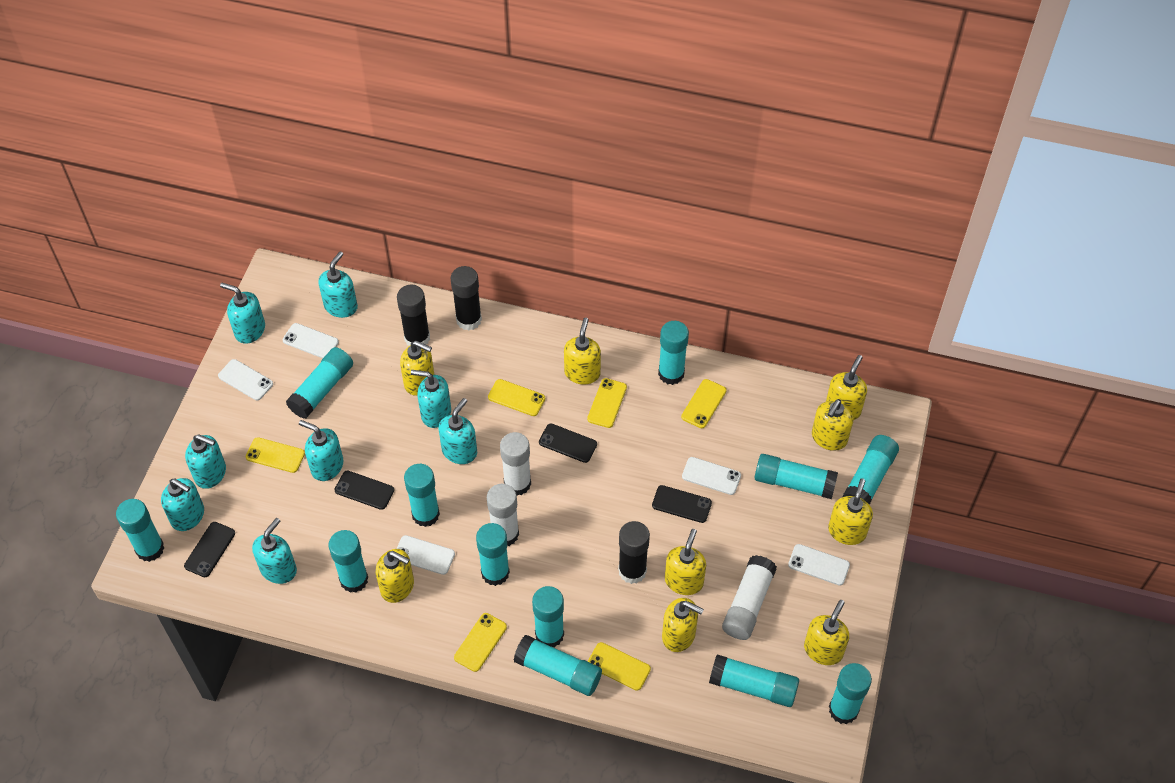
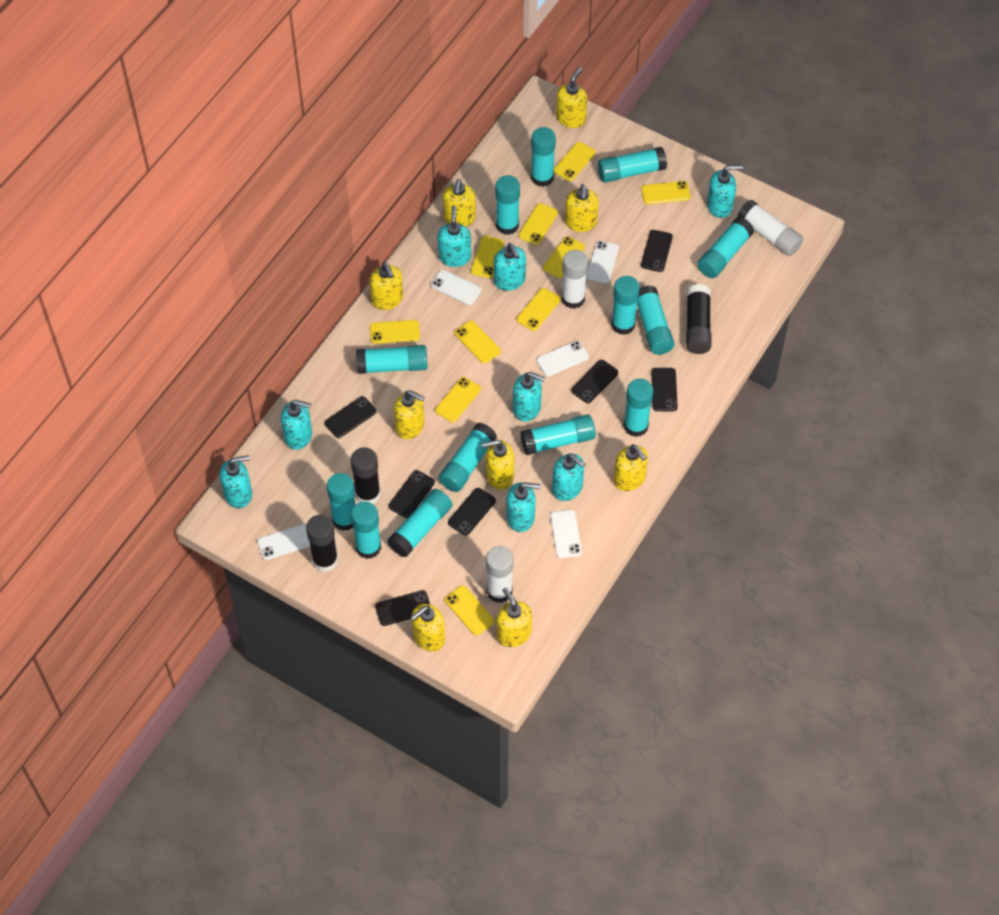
black phone: [184,522,235,577] [334,471,394,510] [539,424,597,463] [652,485,712,523] = 4 -> [324,396,376,438] [375,590,430,626] [389,470,435,518] [448,488,496,536] [571,360,618,403] [641,230,673,272] [651,368,678,411] = 7
turquoise glue stick: [116,499,164,562] [286,347,353,419] [329,530,368,593] [404,464,440,527] [476,523,510,586] [514,635,602,696] [532,586,564,647] [658,321,689,385] [709,654,799,707] [755,454,838,499] [829,663,872,724] [842,435,899,505] = 12 -> [327,473,355,531] [351,502,381,559] [356,345,428,374] [387,489,452,557] [439,423,497,492] [495,175,520,235] [521,414,596,455] [531,127,556,187] [598,147,667,183] [611,276,640,335] [624,379,653,437] [637,285,674,355] [697,217,754,278] = 13
yellow phone: [246,437,305,473] [454,613,507,672] [488,379,545,416] [587,378,627,428] [588,642,651,691] [681,379,727,428] = 6 -> [370,320,420,344] [435,377,481,422] [445,586,495,636] [454,320,501,364] [471,236,504,278] [516,288,561,331] [518,203,558,245] [543,236,585,278] [554,142,595,181] [641,181,691,205] = 10

